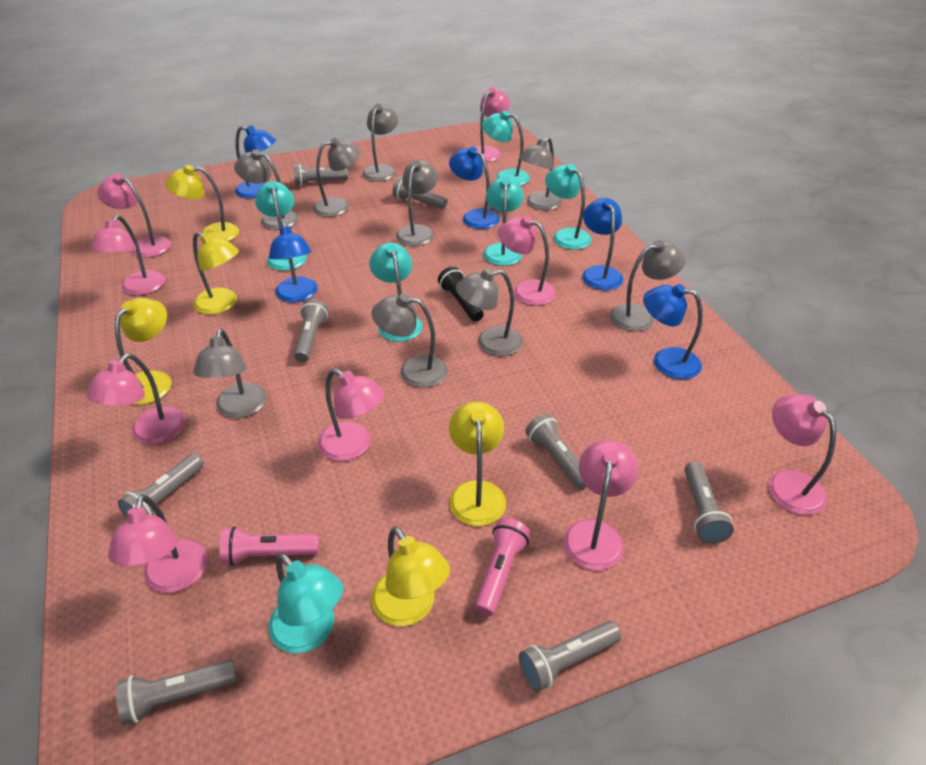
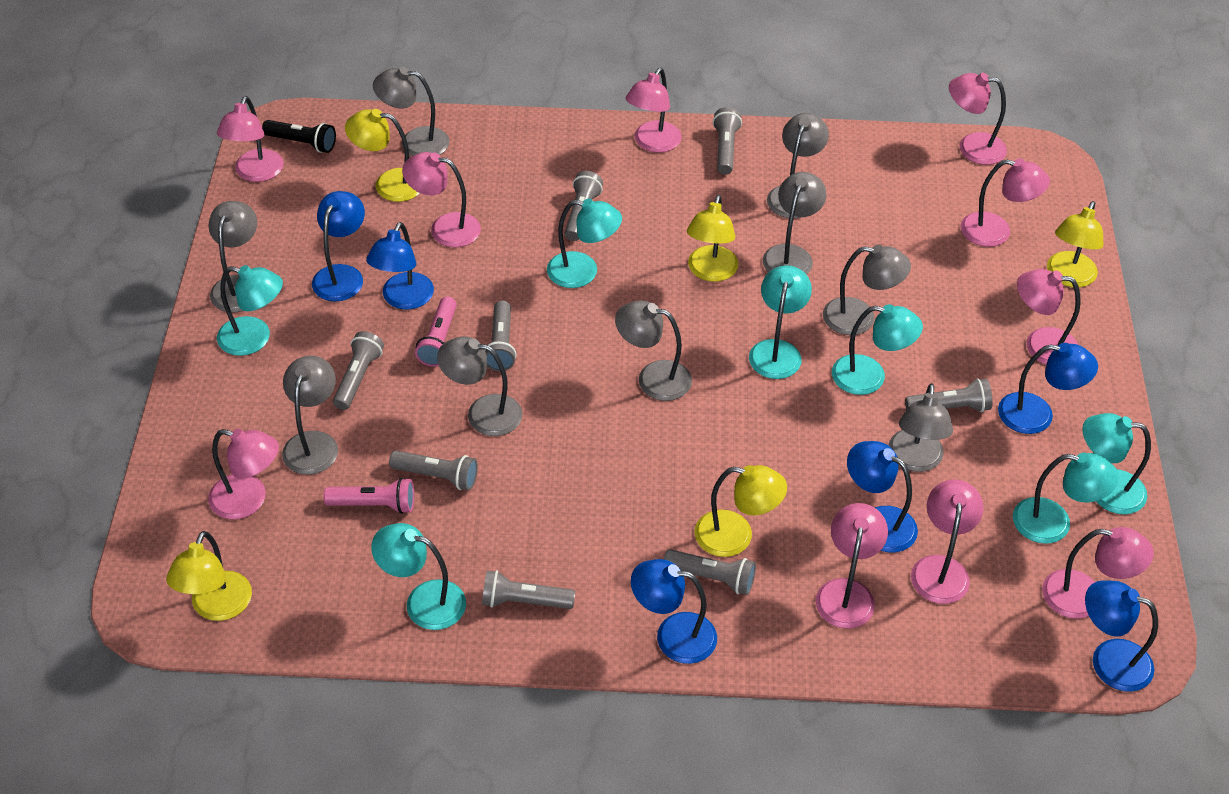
blue lamp: [235,125,276,198] [269,221,318,303] [449,147,499,229] [582,198,623,290] [643,284,703,379] = 5 -> [312,191,365,302] [366,222,434,310] [631,559,717,664] [847,441,918,553] [998,343,1098,434] [1085,581,1158,692] = 6
pink lamp: [86,354,185,445] [90,215,165,295] [97,174,171,258] [108,494,207,593] [318,368,385,461] [475,87,510,162] [498,216,556,306] [564,440,638,571] [768,394,836,515] = 9 -> [208,429,279,519] [217,96,284,182] [402,152,481,247] [625,68,682,153] [816,503,888,629] [911,479,983,604] [949,72,1007,165] [961,159,1050,247] [1017,269,1081,365] [1042,527,1154,619] = 10
turquoise lamp: [255,181,307,271] [268,553,343,654] [369,243,423,342] [482,111,530,186] [483,177,524,266] [545,164,592,250] = 6 -> [217,265,283,356] [371,523,466,630] [547,198,622,288] [749,265,812,379] [832,304,923,395] [1013,453,1119,544] [1082,413,1151,514] = 7

